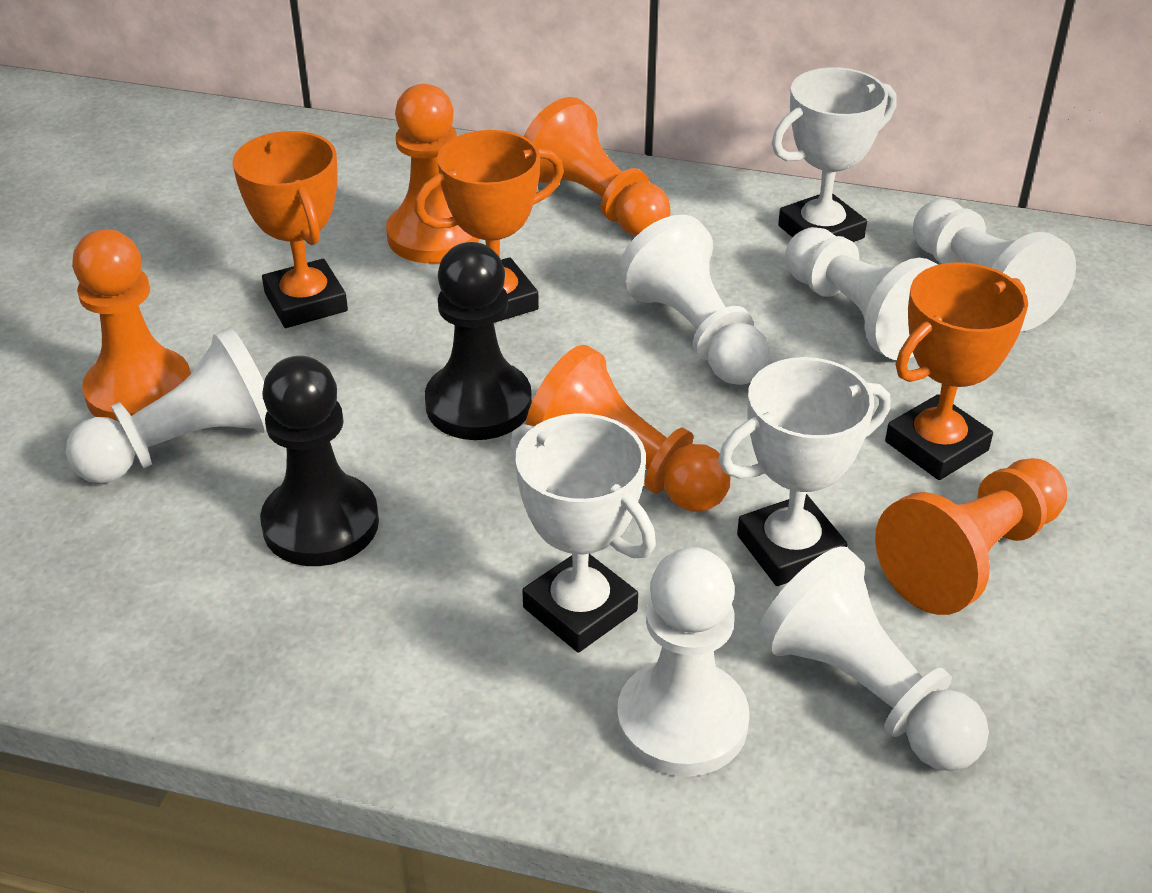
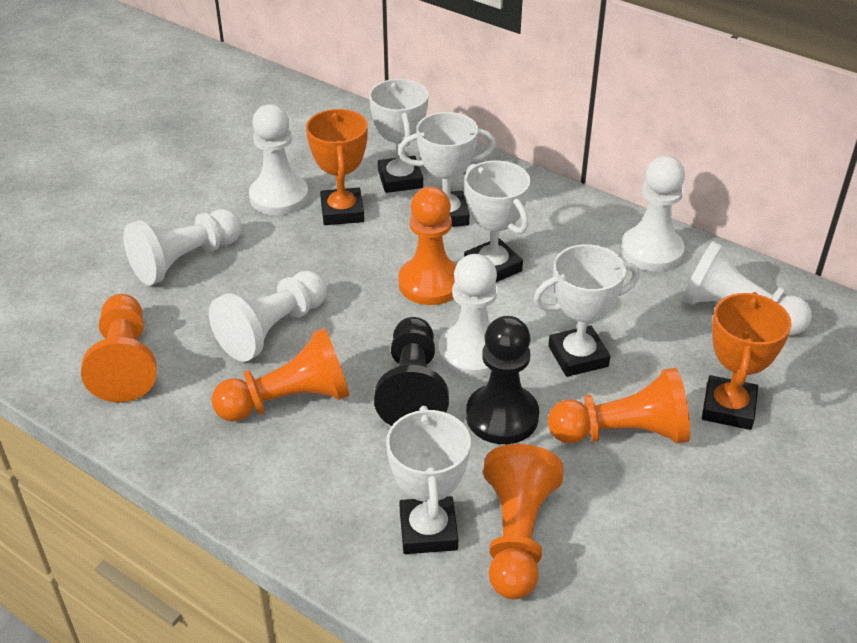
orange trophy: [233,131,348,328] [414,130,564,322] [885,262,1028,480] = 3 -> [306,109,368,225] [702,292,792,430] = 2
white trophy: [510,413,656,653] [718,357,890,586] [772,67,896,242] = 3 -> [369,79,429,193] [386,406,471,554] [398,112,496,227] [464,160,530,282] [534,244,639,377] = 5

